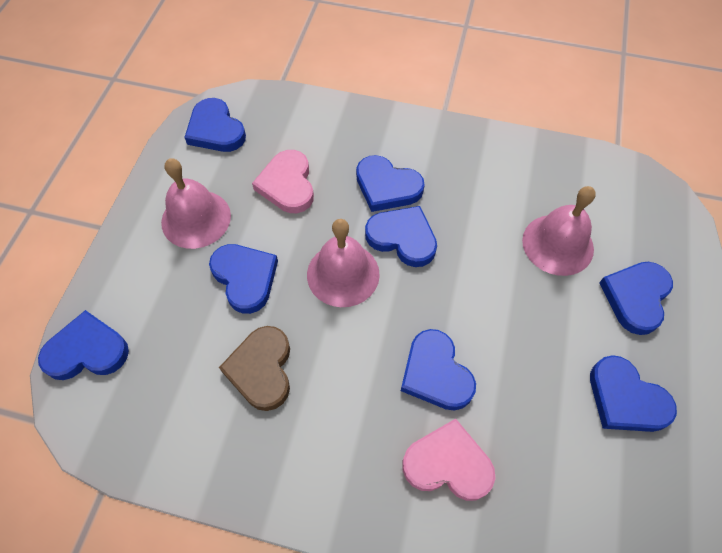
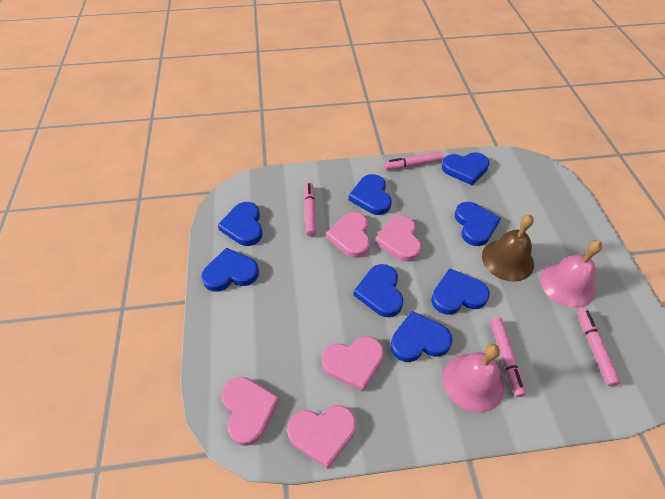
brown bell: none = 0 -> [482,214,534,282] = 1
brown heart: [219,326,290,411] = 1 -> none = 0
pink bell: [161,158,231,249] [307,219,380,307] [522,186,596,276] = 3 -> [443,344,504,413] [540,240,602,308] = 2
pink heart: [252,150,314,213] [402,419,495,501] = 2 -> [222,377,280,446] [287,405,356,469] [322,336,384,391] [326,212,370,258] [375,215,421,262] = 5
pink marker: none = 0 -> [304,183,316,237] [384,151,443,170] [490,317,526,397] [577,308,621,386] = 4

